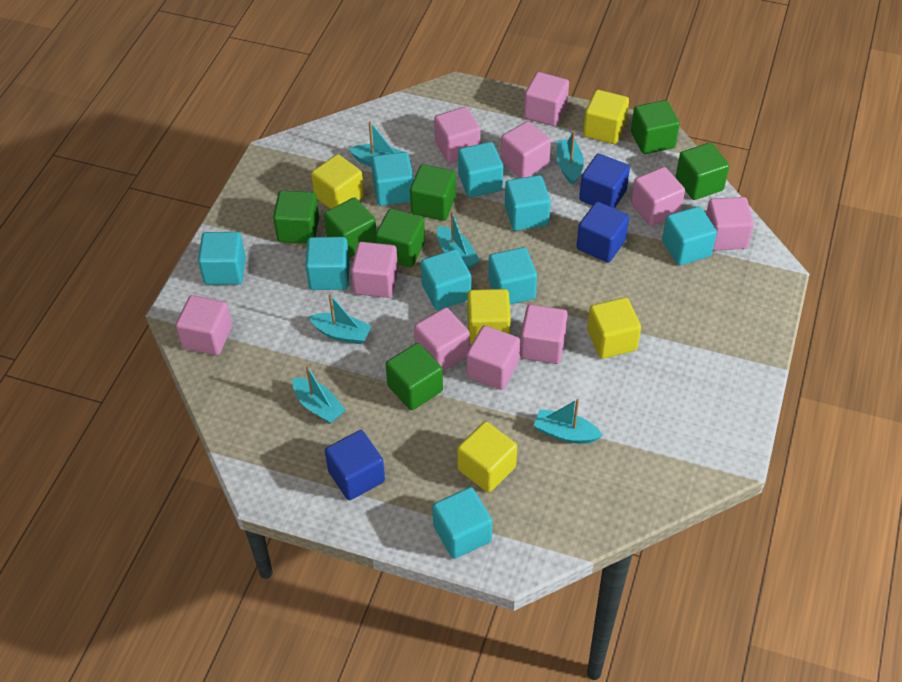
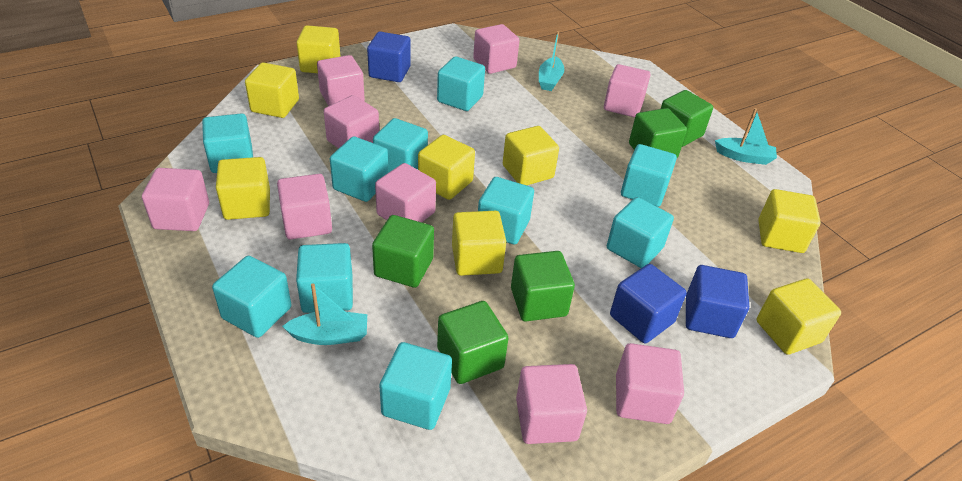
green cube: [273,191,319,244] [324,197,376,258] [375,209,425,267] [386,343,443,410] [410,164,456,221] [631,100,680,154] [676,143,729,200] = 7 -> [372,215,434,288] [437,301,508,384] [511,251,575,321] [629,108,687,158] [661,90,713,147] = 5
pink cube: [176,295,232,355] [351,242,398,298] [414,307,470,371] [434,107,481,163] [466,325,520,390] [501,121,551,178] [520,305,568,364] [524,72,569,126] [631,167,685,226] [706,197,754,251] = 10 -> [142,168,209,231] [277,174,332,240] [317,55,365,106] [324,95,379,148] [375,163,436,222] [473,24,520,74] [516,364,587,444] [604,64,650,117] [616,343,684,424] = 9
turquoise boat: [292,365,346,424] [309,294,372,344] [349,121,404,167] [437,211,480,269] [534,399,603,444] [556,131,584,185] = 6 -> [282,283,367,345] [539,31,564,91] [715,108,777,165] = 3
turquoise cube: [198,232,246,285] [305,237,350,290] [371,152,414,206] [421,249,471,310] [432,487,492,559] [458,142,503,198] [488,247,537,304] [505,175,551,231] [662,206,717,265] = 9 -> [202,113,253,173] [212,256,292,338] [296,243,353,313] [330,136,388,202] [373,118,428,173] [379,342,452,430] [437,56,485,111] [478,177,534,245] [607,197,674,268] [621,144,677,207] = 10
yellow cube: [311,154,364,209] [457,422,517,492] [468,289,511,344] [583,90,629,144] [587,297,641,359] = 5 -> [216,157,270,220] [245,62,299,118] [297,25,340,73] [418,135,475,200] [452,211,506,276] [503,126,559,185] [757,278,841,355] [758,189,821,253] = 8

